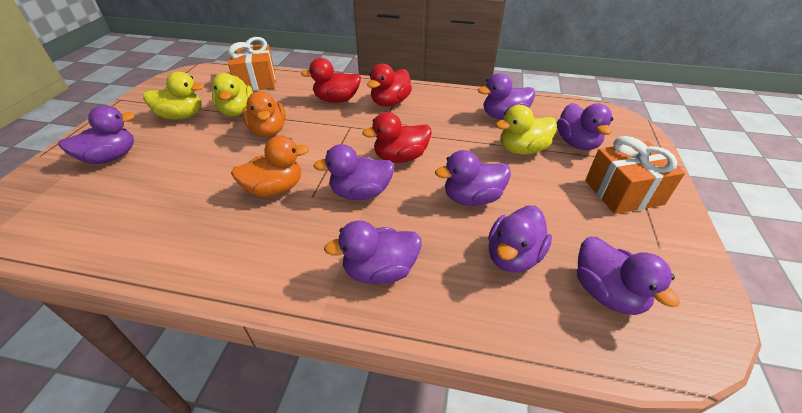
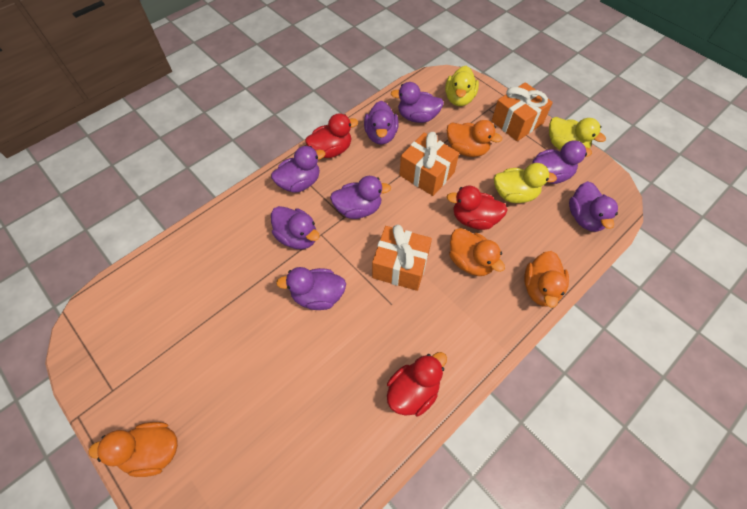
orange duck: [231,136,309,197] [242,91,286,137] = 2 -> [88,422,178,477] [447,120,502,157] [449,228,505,276] [524,251,569,308] = 4
orange gift: [227,37,275,91] [585,136,685,214] = 2 -> [372,225,432,291] [399,132,459,196] [492,82,553,141] = 3

